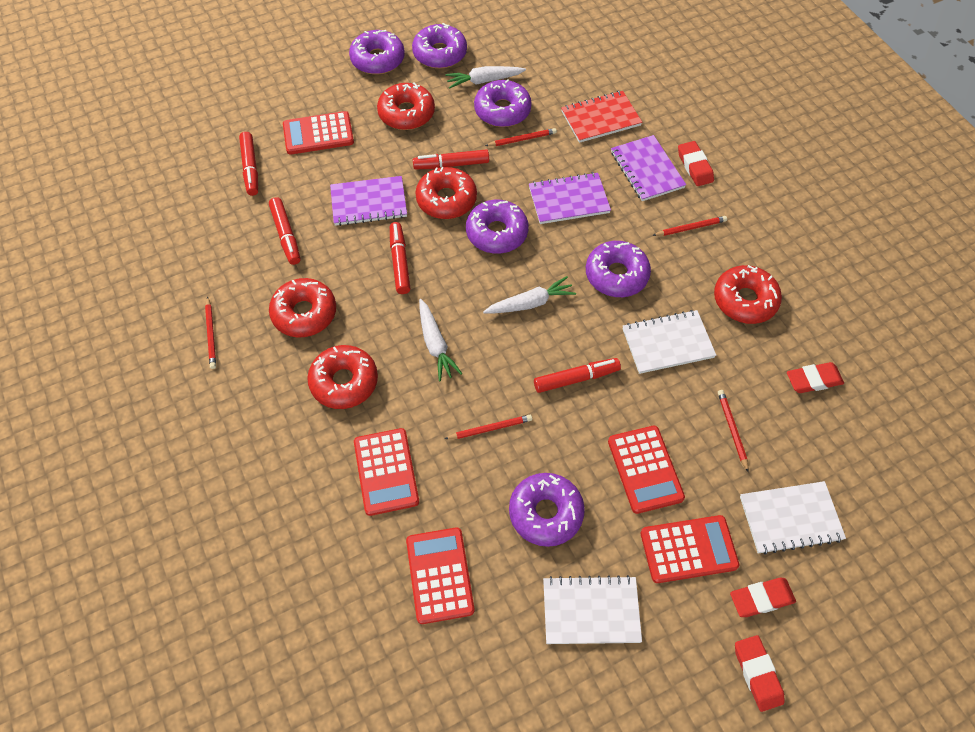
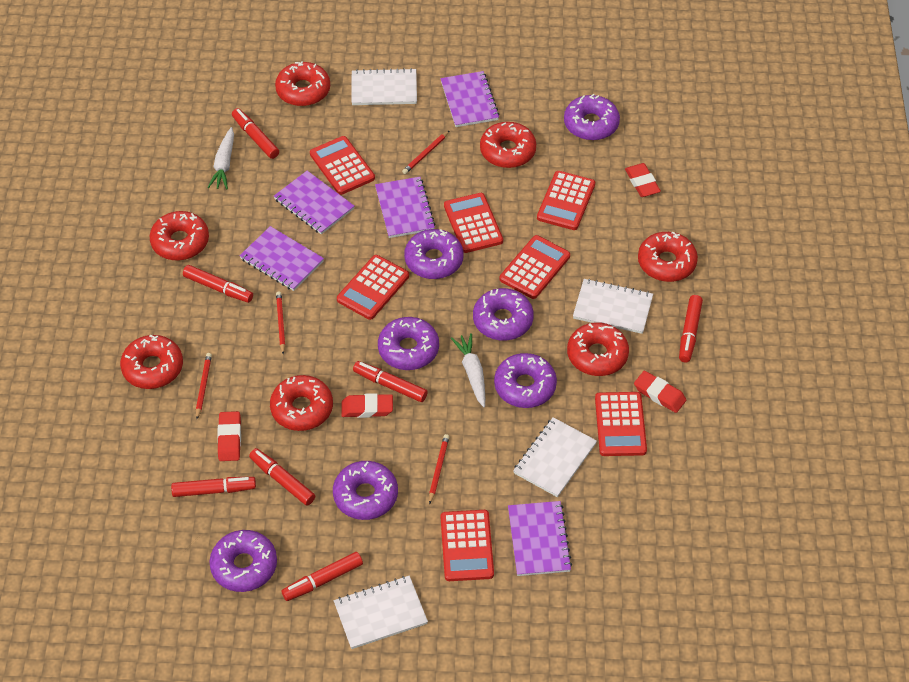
purple donut: [349,30,405,75] [412,23,467,69] [466,200,529,254] [474,79,532,127] [509,473,585,547] [586,241,651,297] = 6 -> [209,530,277,592] [333,461,398,520] [378,317,439,370] [404,229,464,279] [473,288,534,341] [494,353,557,408] [564,94,620,140] = 7
purple notebook: [330,176,407,226] [529,172,611,224] [611,135,686,201] = 3 -> [240,226,324,291] [274,171,354,234] [375,177,436,238] [441,71,500,127] [508,501,572,576] = 5
red calculator: [283,111,354,155] [354,428,419,516] [406,527,475,624] [608,426,685,514] [640,515,739,583] = 5 -> [310,136,375,195] [337,255,409,320] [441,510,494,581] [444,193,503,253] [500,235,570,299] [537,171,595,230] [595,392,647,456] = 7
red donut: [269,278,336,337] [307,345,378,409] [377,82,435,130] [415,167,477,219] [714,265,782,324] = 5 -> [120,335,183,389] [150,211,209,261] [270,375,333,431] [275,61,330,106] [480,122,536,168] [567,322,629,376] [638,231,698,282] = 7
red marker: [239,132,258,196] [269,197,300,265] [390,222,411,294] [413,149,489,169] [534,358,621,393] = 5 -> [171,477,256,497] [183,265,253,303] [232,108,279,159] [249,448,315,506] [282,552,363,601] [353,361,428,402] [679,295,703,362] = 7
red notebook: [561,91,642,143] = 1 -> none = 0
red pencil: [205,296,216,369] [444,415,532,439] [485,128,557,146] [652,216,727,236] [718,390,749,473] = 5 -> [196,353,212,419] [276,291,285,354] [402,131,449,174] [429,434,449,504] = 4
white carrot: [419,299,462,382] [445,66,526,89] [483,276,576,313] = 3 -> [207,127,234,189] [451,333,485,407] = 2
white notebook: [543,575,642,644] [622,310,716,374] [740,481,846,554] = 3 -> [334,576,428,649] [352,68,417,105] [513,417,597,497] [573,279,653,334] = 4

